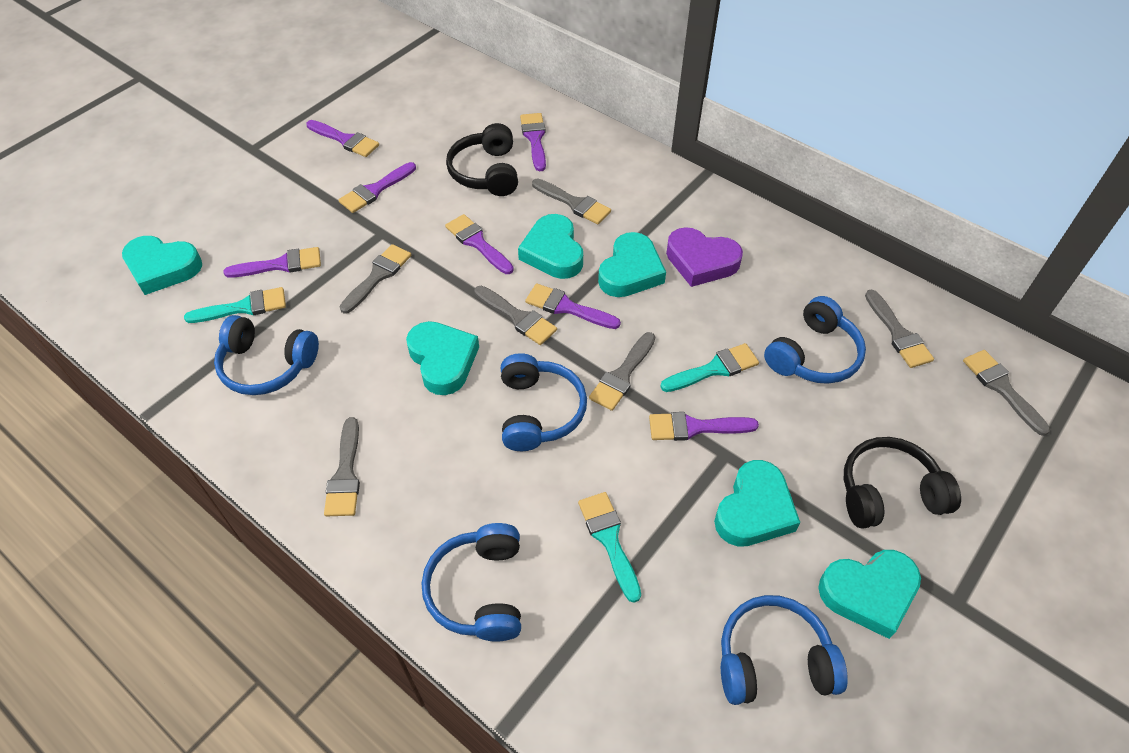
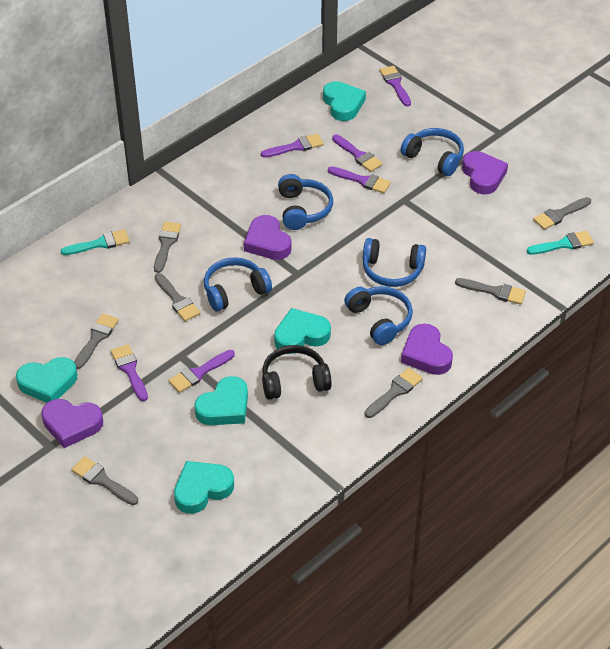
black headphones: [446,123,518,196] [844,437,961,529] = 2 -> [262,345,332,400] = 1
purple brush: [224,247,321,278] [306,120,379,157] [339,162,416,213] [445,214,514,274] [520,113,546,171] [525,283,621,329] [649,412,759,441] = 7 -> [111,344,148,401] [168,350,235,393] [261,134,324,158] [328,166,391,193] [332,134,383,172] [380,66,411,106] = 6
purple heart: [666,227,743,287] = 1 -> [41,399,103,448] [244,215,292,260] [401,324,453,375] [462,151,508,194] = 4
turquoise brush: [184,287,286,323] [578,492,641,603] [660,343,759,392] = 3 -> [61,229,130,255] [527,231,594,255] = 2
turquoise heart: [122,236,202,295] [406,321,479,395] [518,214,583,279] [598,232,666,297] [714,460,800,547] [818,550,921,639] = 6 -> [16,357,77,403] [174,461,234,514] [194,376,248,425] [274,308,331,354] [323,81,366,121] = 5

